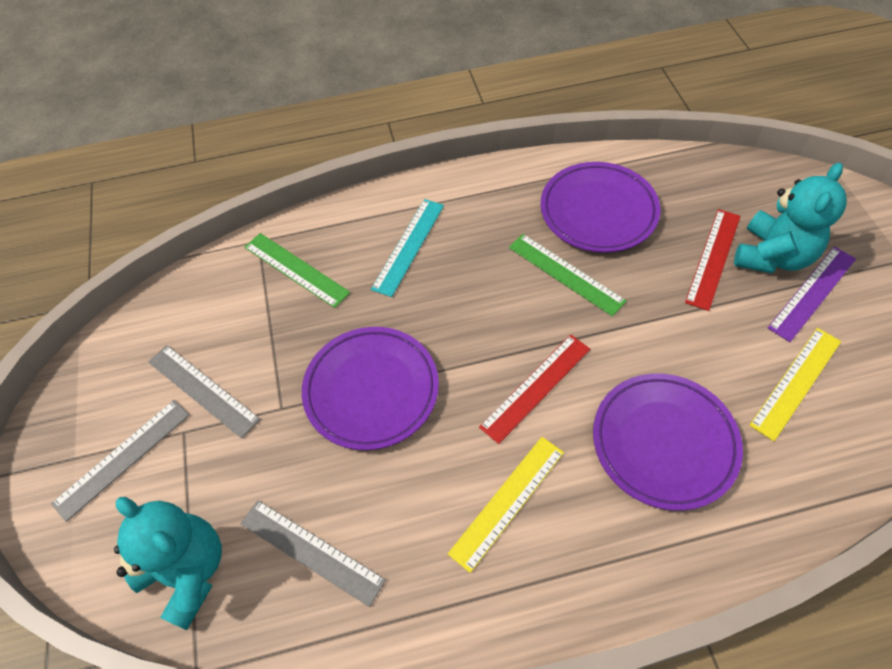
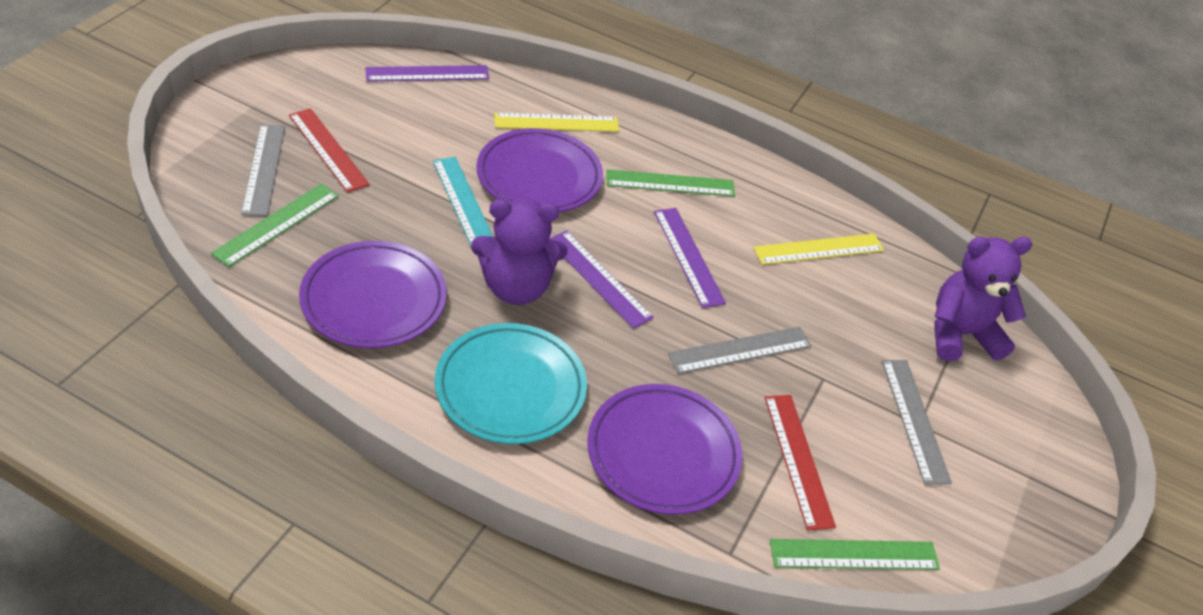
green ruler: [245,233,350,308] [509,234,627,317] = 2 -> [211,184,339,267] [606,169,735,197] [770,539,940,570] = 3
purple ruler: [768,247,856,342] = 1 -> [365,65,489,82] [549,230,654,329] [654,208,726,308] = 3
purple teddy bear: none = 0 -> [471,198,568,305] [934,237,1032,361] = 2
turquoise plate: none = 0 -> [435,323,587,444] = 1
turquoise teddy bear: [114,497,222,630] [734,163,847,273] = 2 -> none = 0

